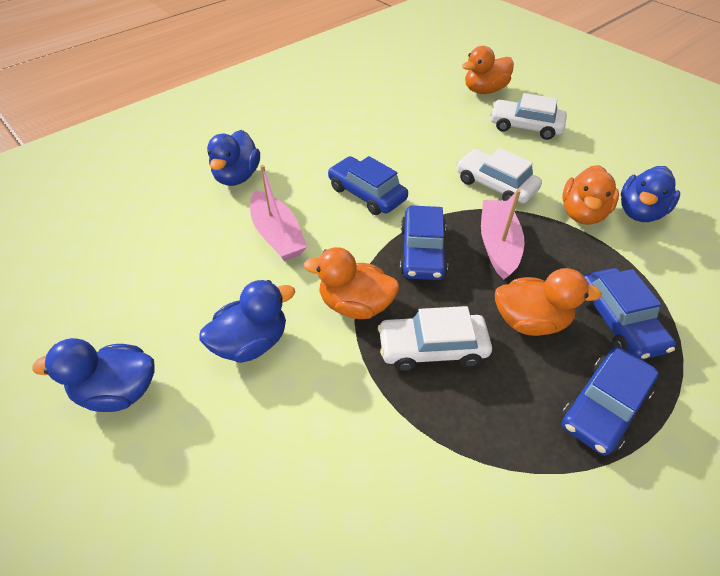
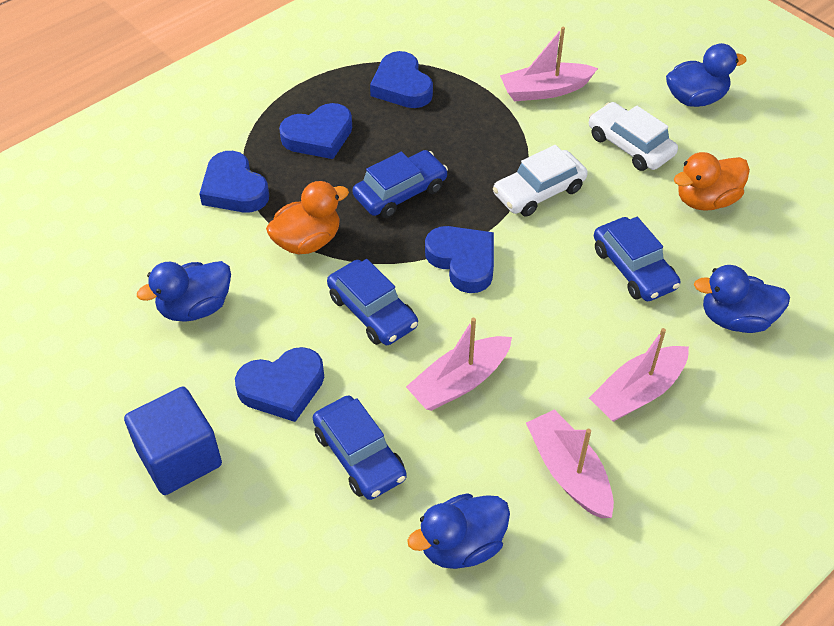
blue cube: none = 0 -> [124,386,222,495] = 1
blue heart: none = 0 -> [199,151,269,213] [235,347,324,422] [279,103,352,159] [370,51,433,108] [425,226,494,293] = 5
orange duck: [304,247,399,319] [462,46,514,94] [495,268,602,336] [562,165,619,225] = 4 -> [266,181,349,255] [674,152,750,211] = 2
pink boat: [250,165,307,261] [481,189,525,280] = 2 -> [406,318,512,411] [500,27,598,101] [526,409,614,518] [589,328,689,422] = 4
white car: [378,306,492,371] [456,148,542,203] [490,93,567,140] = 3 -> [493,145,588,217] [589,102,678,171] = 2

